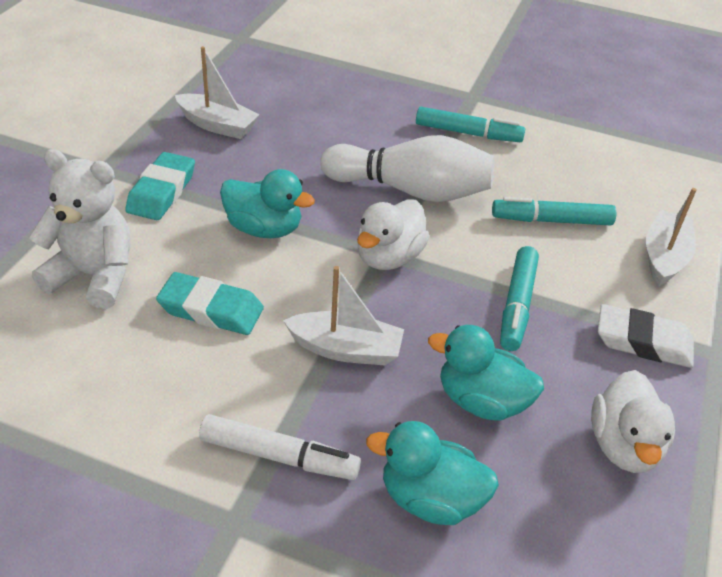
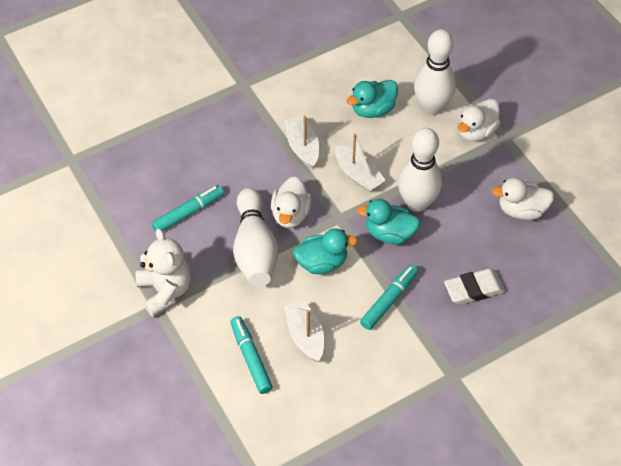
turquoise eraser: [125,152,195,220] [156,272,264,335] = 2 -> none = 0
white bowling pin: [320,135,494,202] = 1 -> [233,188,278,287] [398,128,442,212] [414,29,456,115] = 3
white duck: [357,199,430,270] [591,370,675,473] = 2 -> [271,176,312,228] [458,99,501,142] [492,177,554,220] = 3
white marker: [199,414,361,480] = 1 -> none = 0

